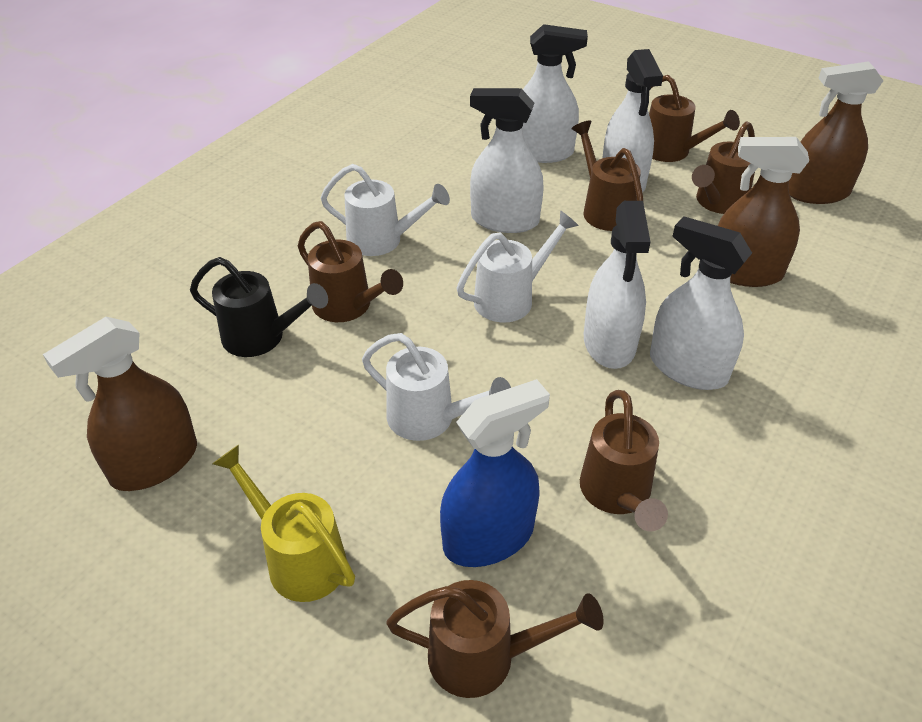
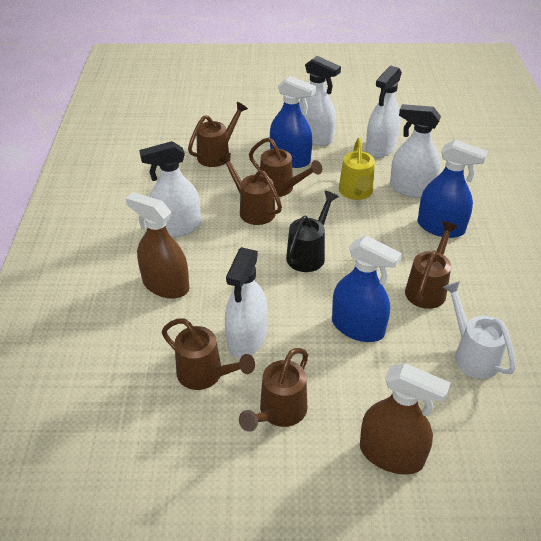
blue spray bottle: [440,379,550,567] = 1 -> [270,76,316,168] [332,236,402,342] [417,139,488,238] = 3
brown spray bottle: [43,317,197,491] [718,137,809,287] [789,61,883,204] = 3 -> [126,192,189,299] [360,363,451,475] = 2
white watering can: [321,164,450,256] [362,333,511,441] [457,210,579,322] = 3 -> [443,281,516,379] = 1

